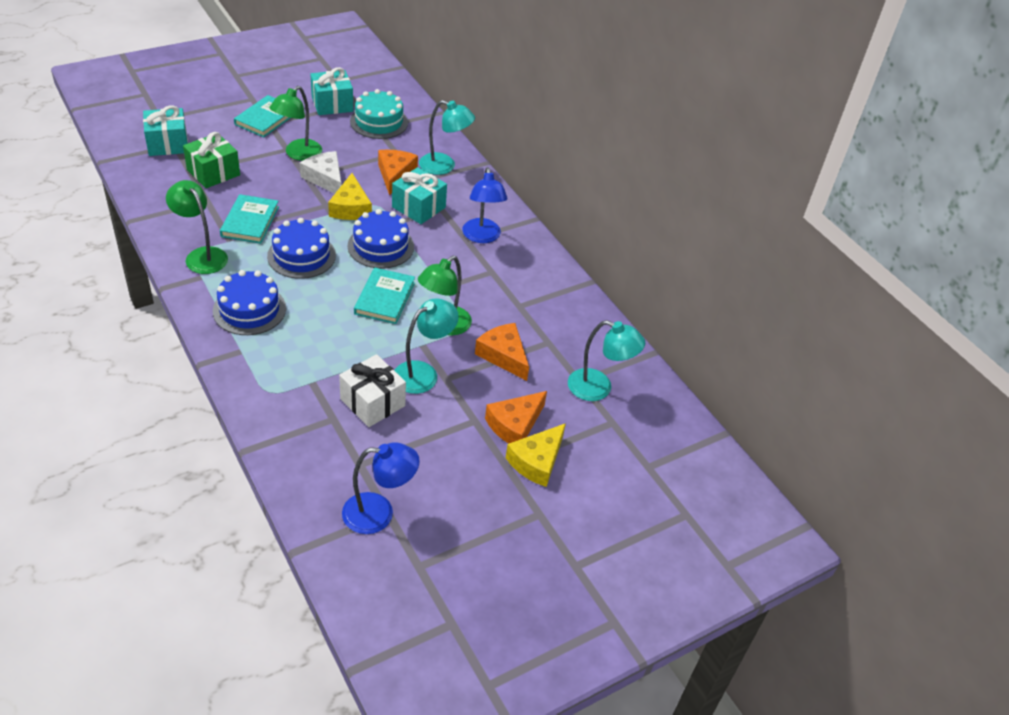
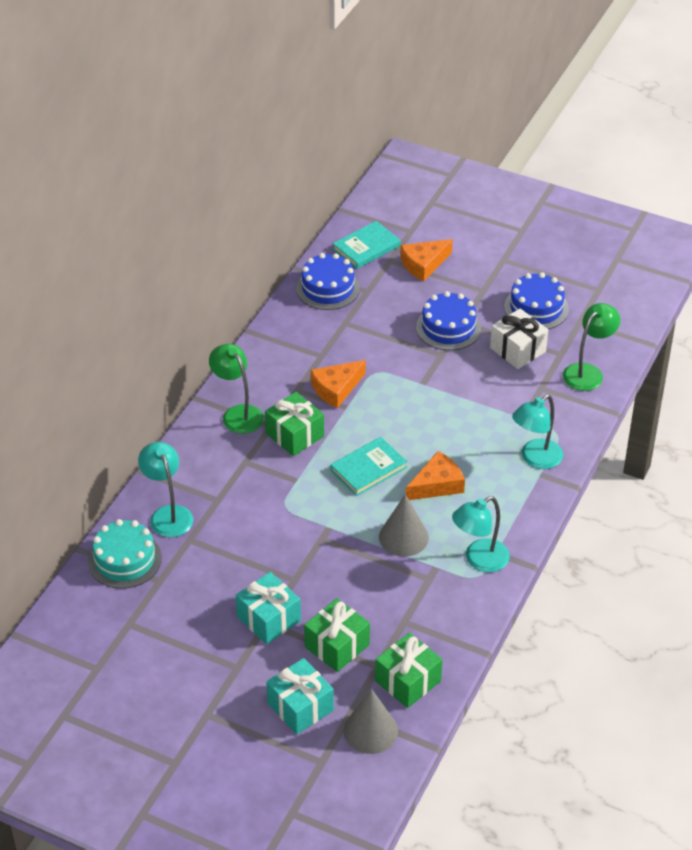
blue lamp: [342,442,420,534] [462,167,508,243] = 2 -> none = 0
green gift: [183,132,240,188] = 1 -> [265,392,324,456] [304,598,370,672] [375,633,443,708] = 3
green lamp: [166,180,228,274] [269,86,322,161] [418,255,472,335] = 3 -> [209,344,264,434] [563,303,620,391] = 2
grey cone: none = 0 -> [344,689,398,754] [379,494,429,557] = 2
turquoise book: [220,194,279,244] [234,95,290,137] [354,268,415,324] = 3 -> [330,437,407,496] [333,221,401,269] = 2
turquoise gift: [143,105,188,156] [310,67,353,115] [392,167,447,224] = 3 -> [236,572,301,644] [266,658,334,735] = 2
white cheese: [300,151,341,194] = 1 -> none = 0
yellow cheese: [328,173,372,220] [506,423,566,487] = 2 -> none = 0

